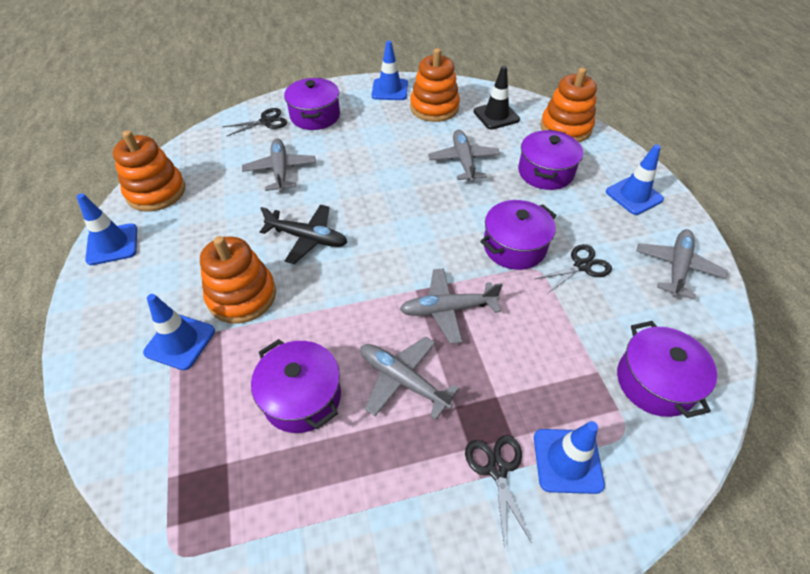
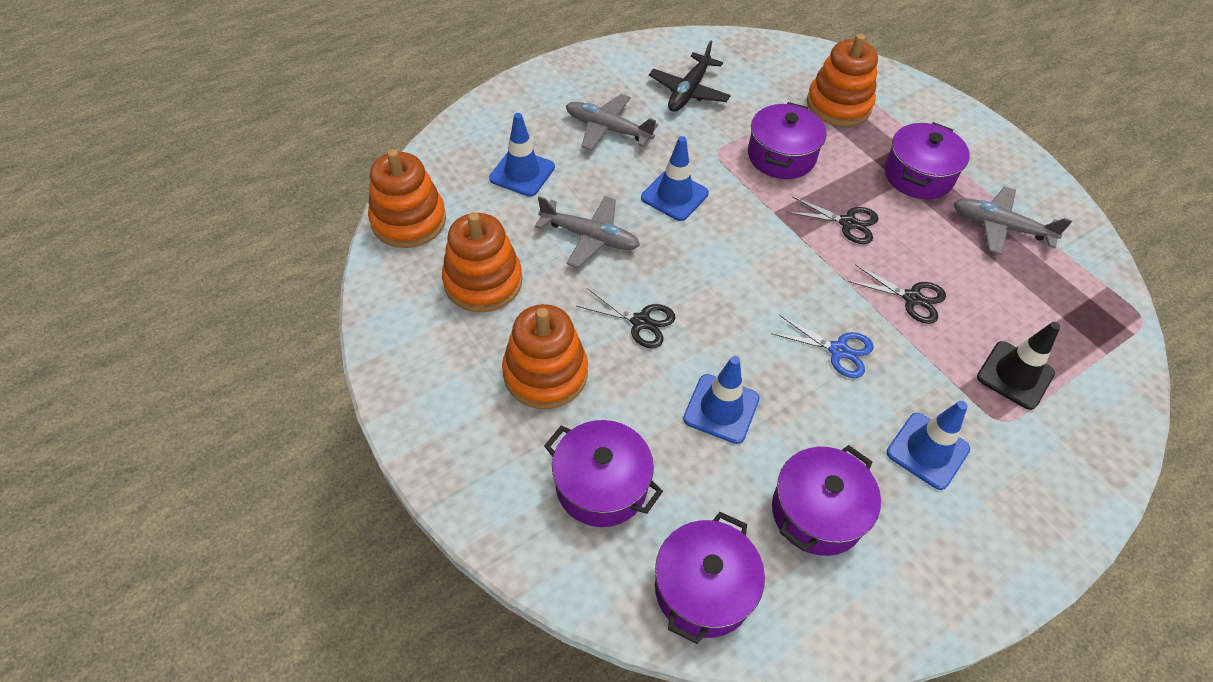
blue scissors: none = 0 -> [771,315,874,378] = 1
blue traffic cone: [77,193,137,265] [143,294,215,370] [371,41,408,100] [534,421,605,494] [606,144,664,215] = 5 -> [489,113,555,197] [641,136,709,221] [683,356,759,444] [887,401,970,490] = 4
grey plane: [242,138,316,193] [361,336,459,420] [400,268,503,344] [428,129,500,182] [636,229,728,300] = 5 -> [535,196,640,268] [566,94,658,151] [954,186,1072,255] = 3

